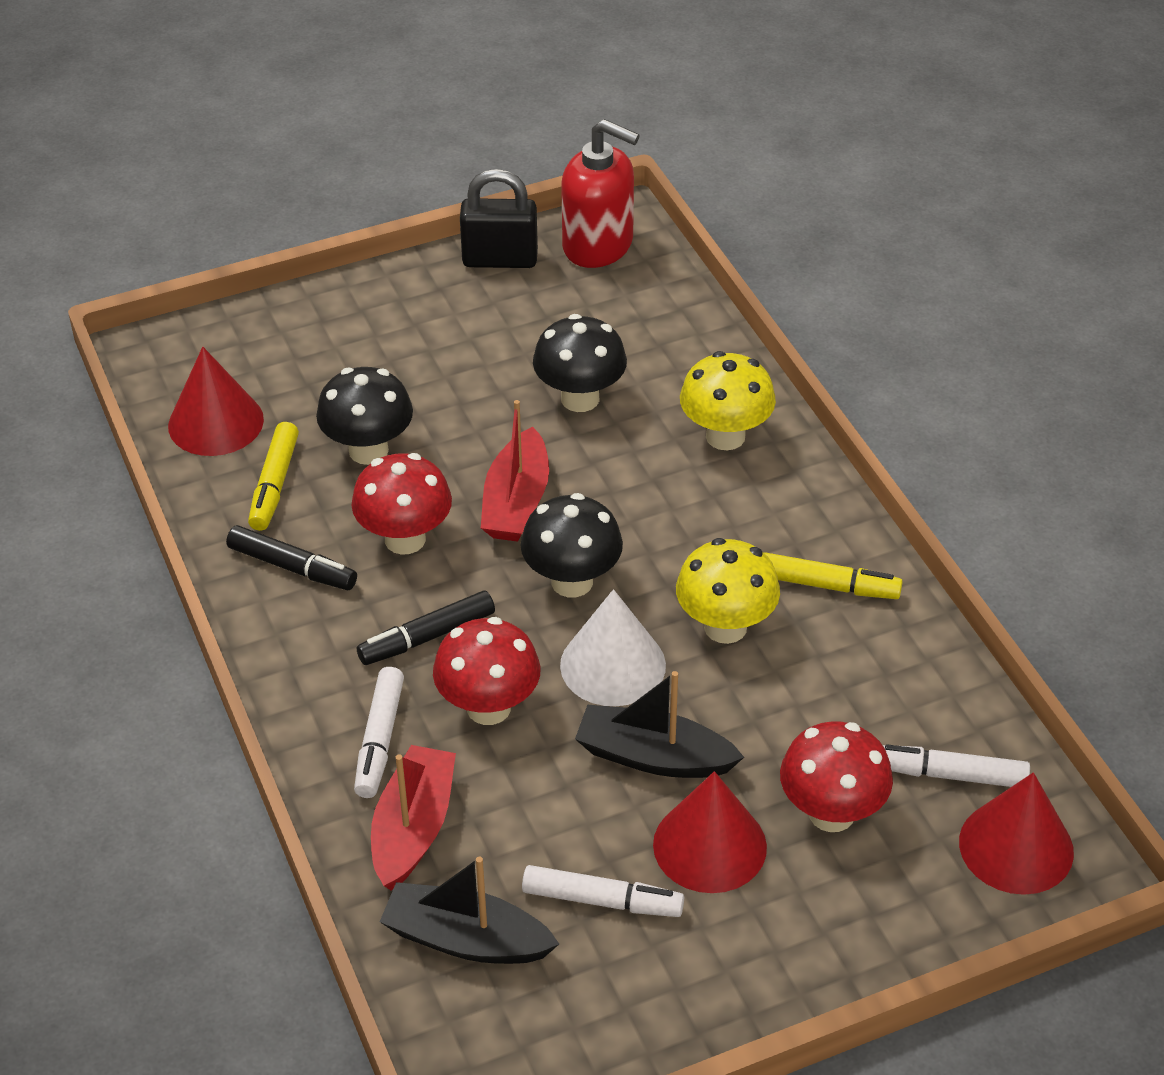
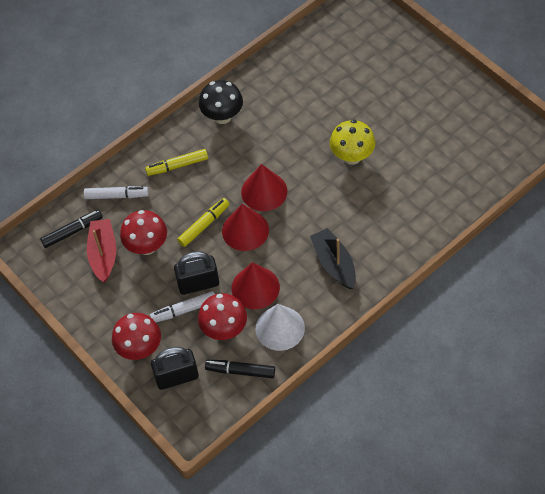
black boat: [380,857,559,964] [575,671,744,778] = 2 -> [310,228,356,289] = 1
black mushroom: [316,367,413,465] [521,493,623,597] [533,314,627,412] = 3 -> [199,80,243,124] = 1
black padlock: [460,169,538,268] = 1 -> [151,347,199,390] [174,251,219,295] = 2
red boat: [371,745,456,890] [481,400,549,542] = 2 -> [87,219,116,282] = 1
red soap dispenser: [561,119,640,268] = 1 -> none = 0
white marker: [354,667,404,798] [522,865,684,917] [883,744,1030,787] = 3 -> [84,186,149,199] [150,291,215,322] = 2
yellow mushroom: [676,538,780,644] [680,351,776,450] = 2 -> [330,120,375,165] = 1

